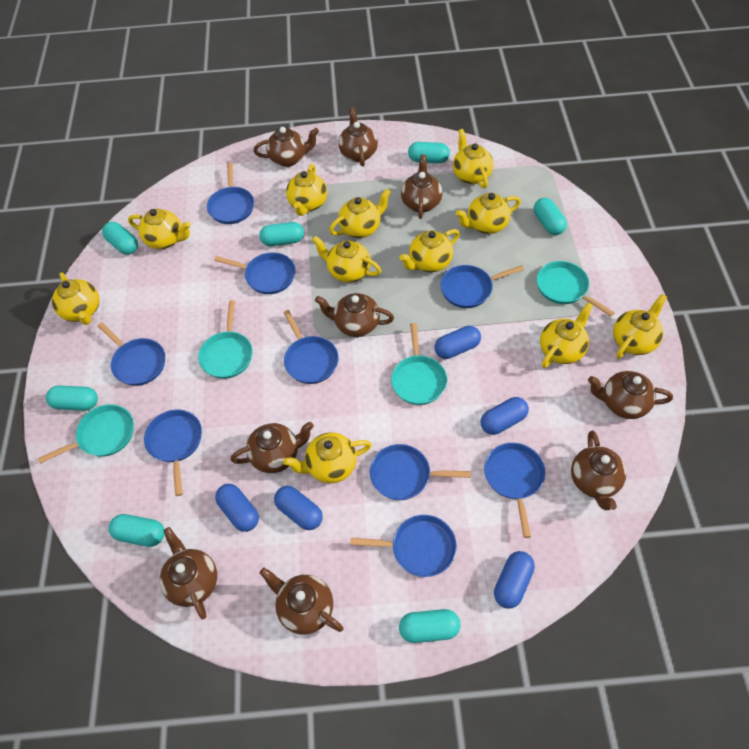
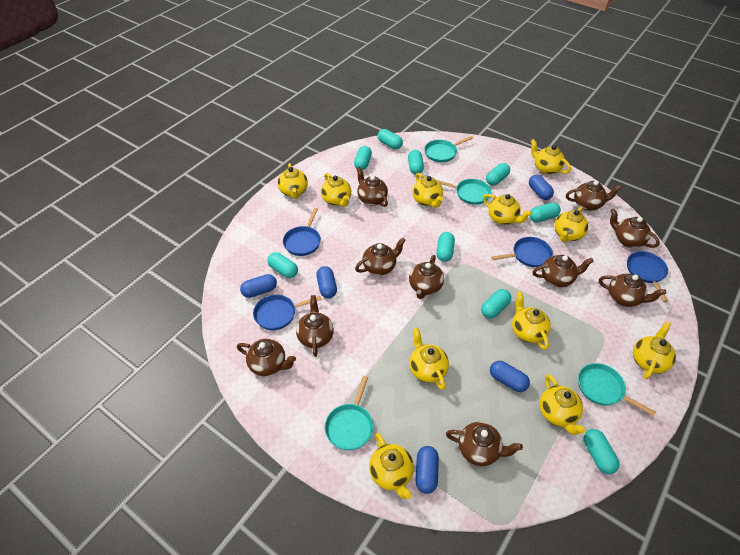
blue pan: [98,322,165,386] [144,410,202,496] [207,162,254,224] [214,252,295,294] [283,310,339,384] [350,515,457,577] [370,444,471,500] [440,265,524,308] [484,443,545,538] = 9 -> [253,295,322,330] [283,208,321,256] [491,237,553,267] [627,251,668,302] = 4
brown teapot: [160,527,217,619] [230,422,314,473] [254,127,319,167] [260,568,343,635] [315,293,394,337] [339,107,378,166] [401,155,443,219] [571,430,626,510] [588,371,673,419] = 9 -> [237,339,296,376] [296,295,334,357] [355,237,406,275] [356,167,388,207] [409,255,444,299] [446,422,523,466] [532,255,594,287] [566,181,622,211] [599,274,666,307] [610,208,660,248] = 10
turquoise capsule: [46,386,98,411] [102,222,138,255] [109,514,165,547] [259,222,304,246] [399,609,460,643] [408,142,450,163] [534,198,567,235] = 7 -> [267,252,298,278] [354,146,372,170] [378,129,403,149] [408,150,424,174] [436,232,455,262] [481,289,511,318] [486,163,510,185] [529,202,561,222] [583,429,619,474] = 9

